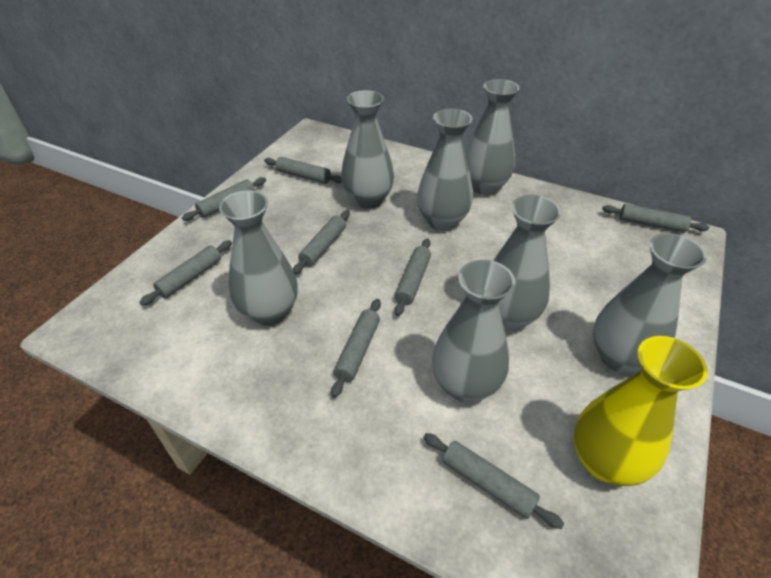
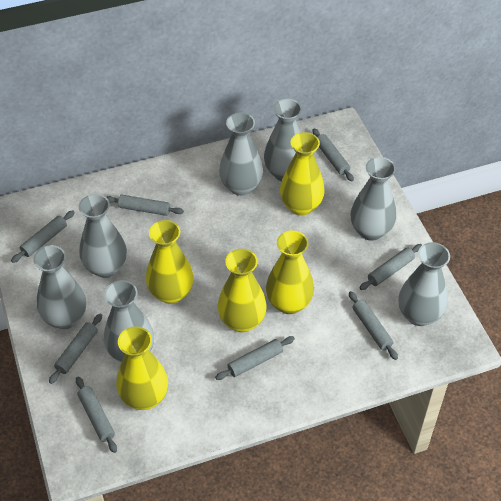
yellow vase: [574,336,708,486] = 1 -> [116,326,168,410] [146,220,194,304] [218,249,267,332] [266,230,314,314] [280,132,325,216] = 5

